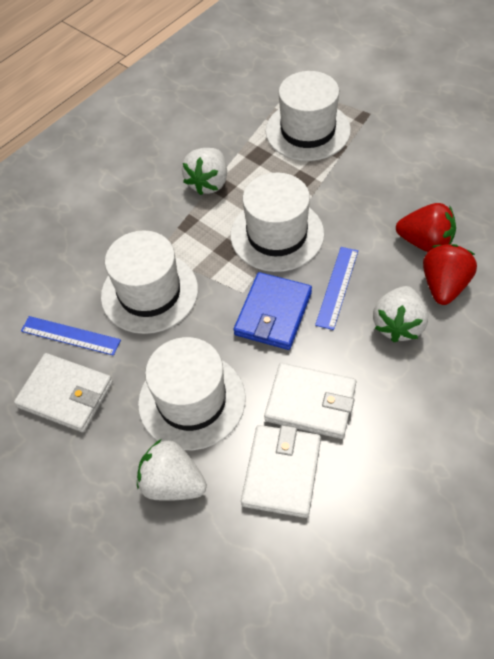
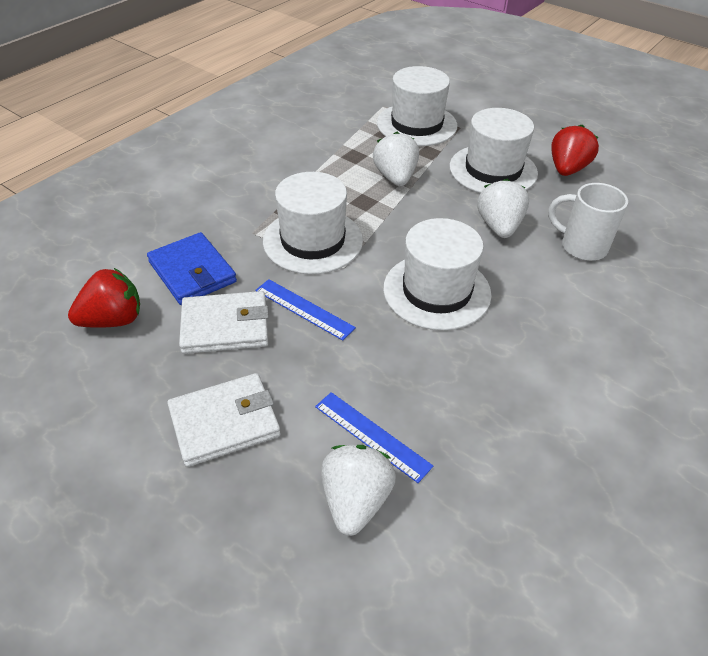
white mug: none = 0 -> [548,183,628,261] = 1
white wallet: [14,353,113,432] [241,425,321,518] [264,363,356,439] = 3 -> [167,373,281,467] [179,291,269,354] = 2

